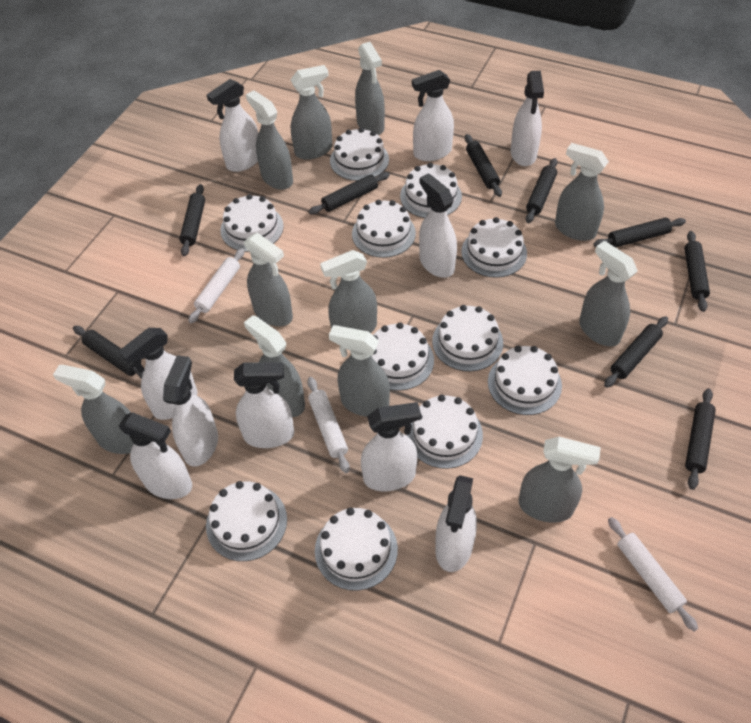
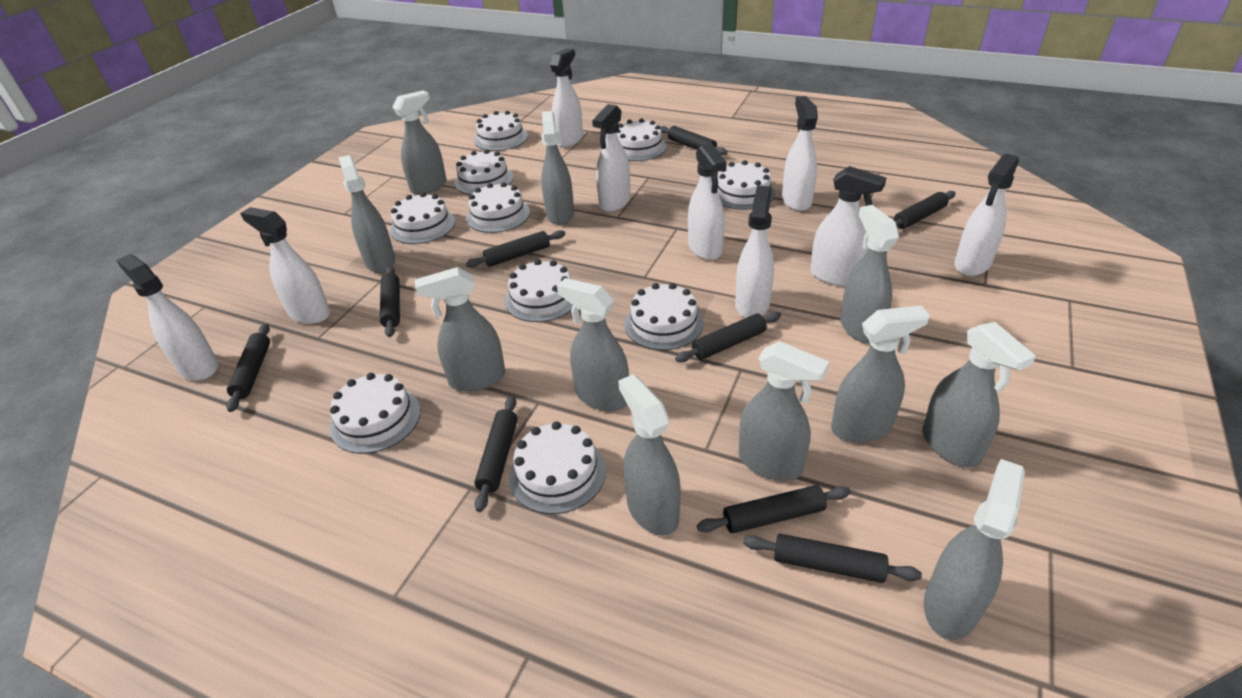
white cake: [206,481,287,561] [220,194,284,252] [315,508,398,591] [330,128,389,181] [352,199,416,258] [372,322,434,391] [400,163,462,218] [406,395,483,469] [432,305,503,371] [461,217,527,278] [488,346,562,415] = 11 -> [330,373,421,454] [390,192,455,244] [454,149,513,195] [466,182,530,233] [474,111,528,151] [505,259,573,322] [509,421,606,514] [617,118,667,161] [625,283,704,350] [717,160,775,210] = 10
white rolling pin: [189,248,245,323] [307,377,350,473] [608,517,698,632] = 3 -> none = 0
white spray bottle: [118,328,197,420] [119,412,192,499] [163,355,218,467] [207,79,258,172] [234,362,294,448] [361,402,421,491] [412,70,454,161] [419,173,457,278] [435,475,477,572] [511,71,544,166] = 10 -> [116,254,218,381] [240,207,330,324] [550,48,583,147] [592,104,631,212] [688,143,727,260] [735,186,774,318] [782,96,818,211] [810,166,886,286] [954,154,1019,276] = 9

